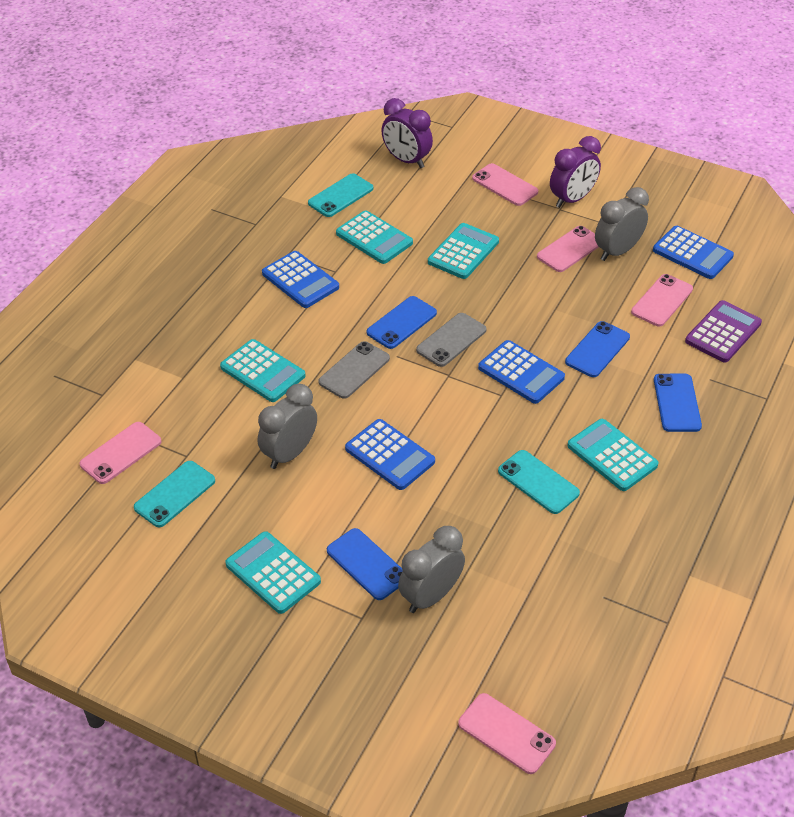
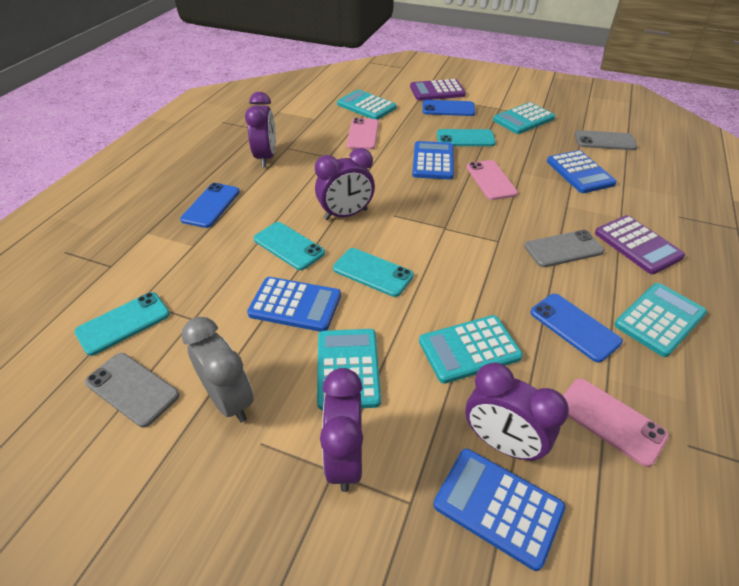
blue phone: [327,528,403,600] [367,296,437,349] [565,321,630,377] [654,374,702,432] = 4 -> [180,183,240,228] [422,100,475,116] [531,294,623,363] = 3
grey clock: [258,384,317,469] [398,526,465,613] [595,187,649,261] = 3 -> [182,317,254,422] = 1
grey phone: [318,341,390,399] [416,313,487,367] = 2 -> [85,353,179,427] [524,230,604,267] [575,130,638,150] = 3
pink phone: [80,422,161,484] [458,693,556,774] [472,163,538,206] [537,226,599,272] [631,274,693,327] = 5 -> [346,118,379,150] [466,160,518,200] [563,378,669,467] = 3
purple calculator: [685,300,762,363] = 1 -> [410,79,466,101] [595,215,685,274] = 2
purple clock: [381,98,433,168] [550,136,601,208] = 2 -> [245,92,276,167] [315,148,375,220] [320,368,363,492] [465,363,569,462] = 4
turquoise phone: [134,461,215,527] [308,173,373,217] [498,450,580,514] = 3 -> [74,292,170,356] [253,222,325,270] [333,248,414,297] [437,129,496,146] = 4

